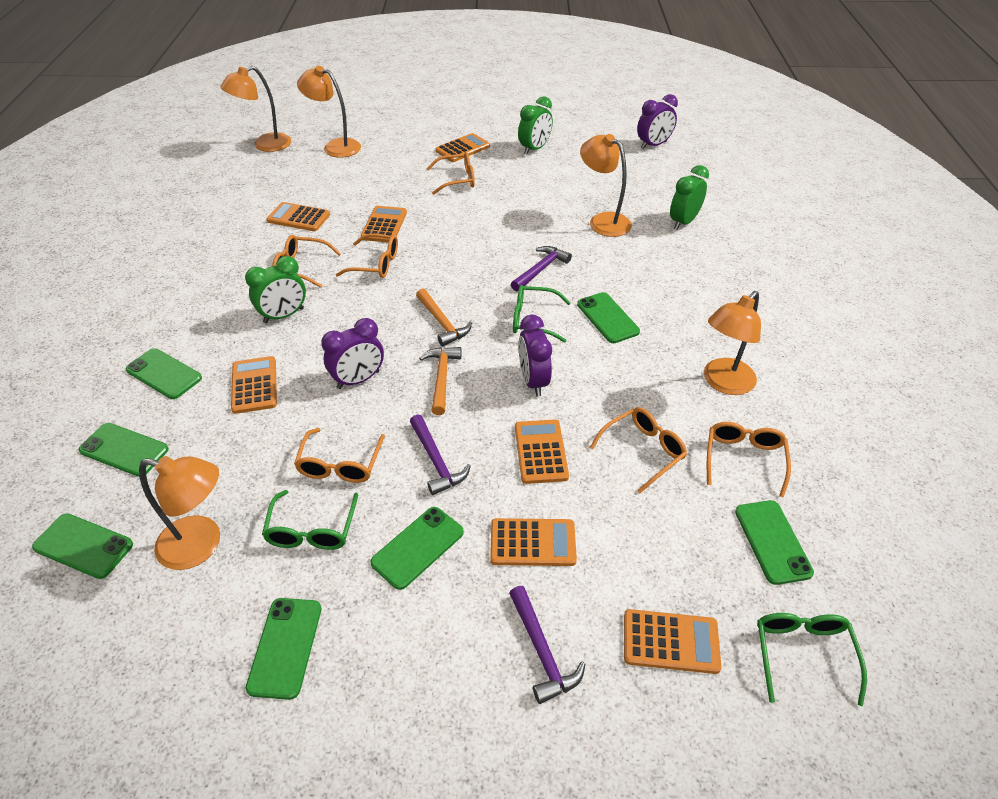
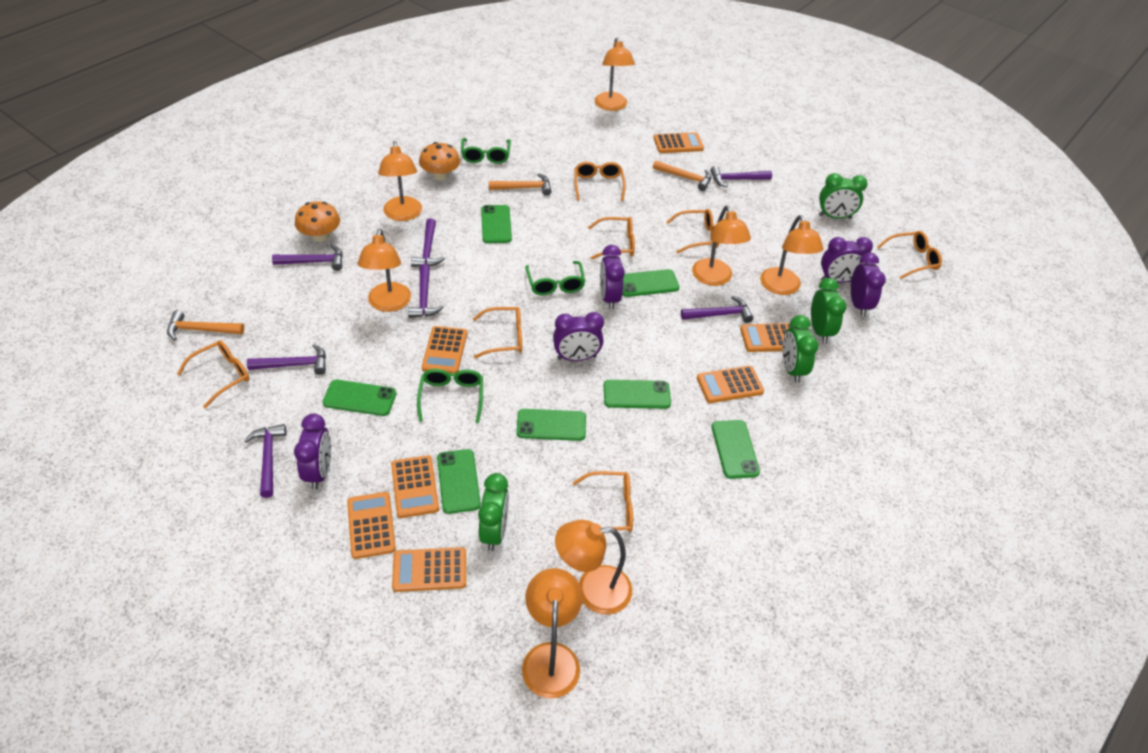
green clock: [245,256,306,323] [518,96,553,155] [670,165,709,230] = 3 -> [478,473,509,551] [782,315,819,383] [811,278,847,343] [819,173,868,219] = 4
orange glasses: [272,235,341,288] [294,428,385,483] [336,233,398,278] [427,152,475,195] [590,407,687,493] [707,422,791,498] = 6 -> [177,340,250,408] [473,307,522,358] [573,471,633,532] [574,162,626,201] [588,217,635,260] [666,209,719,254] [877,231,942,279] = 7
orange hammer: [416,288,472,346] [419,347,461,415] = 2 -> [167,310,244,341] [489,173,552,195] [653,160,711,191] = 3
orange lamp: [139,456,220,570] [220,66,291,152] [297,66,361,158] [580,134,632,237] [704,291,761,395] = 5 -> [358,229,411,312] [378,141,422,221] [522,568,583,698] [555,520,632,615] [595,37,635,111] [692,206,751,286] [760,215,824,295] = 7
orange mushroom: none = 0 -> [295,201,340,242] [419,142,460,181] = 2
purple clock: [321,318,384,389] [519,315,552,396] [637,94,678,149] = 3 -> [294,413,331,490] [553,312,604,361] [600,245,625,310] [821,237,873,283] [851,252,886,317] = 5
purple hammer: [410,414,471,495] [509,586,585,704] [511,246,572,291] = 3 -> [244,424,287,498] [247,344,326,375] [272,245,343,271] [408,264,443,318] [411,218,445,267] [681,296,753,323] [710,166,772,188] = 7

